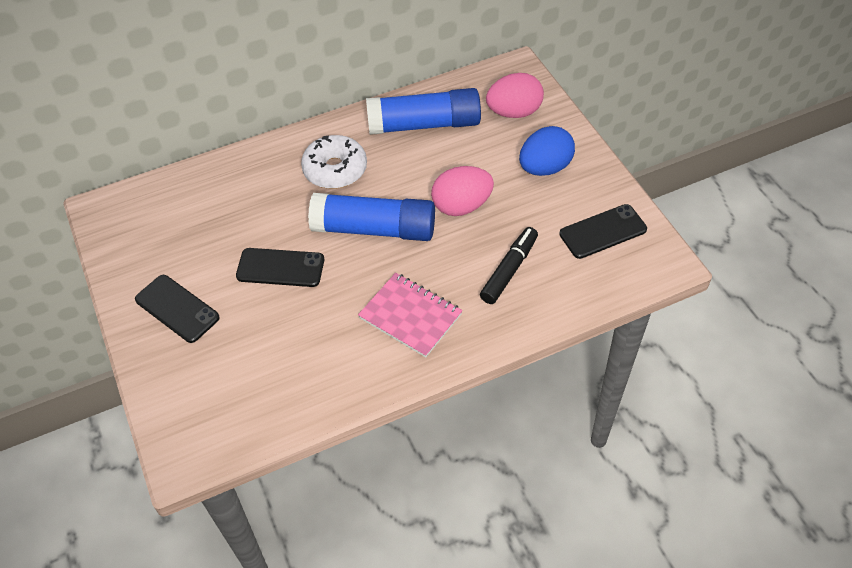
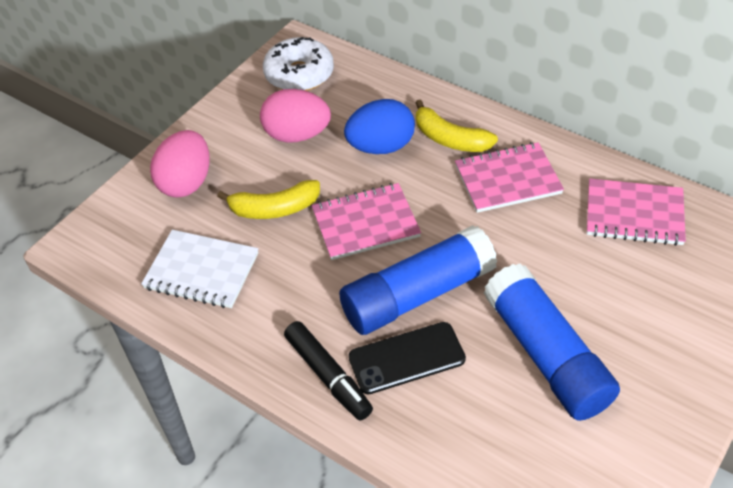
black phone: [135,275,220,343] [236,248,324,287] [559,204,647,259] = 3 -> [349,322,466,394] = 1
pink notebook: [358,273,462,358] = 1 -> [312,183,421,260] [455,142,564,213] [587,178,686,246] = 3
white notebook: none = 0 -> [141,230,258,308] = 1
yellow banana: none = 0 -> [217,180,320,219] [416,99,498,152] = 2

